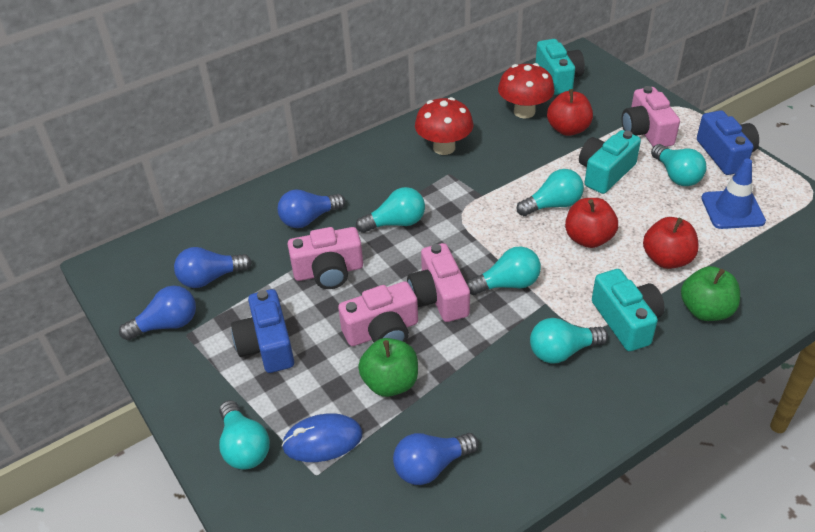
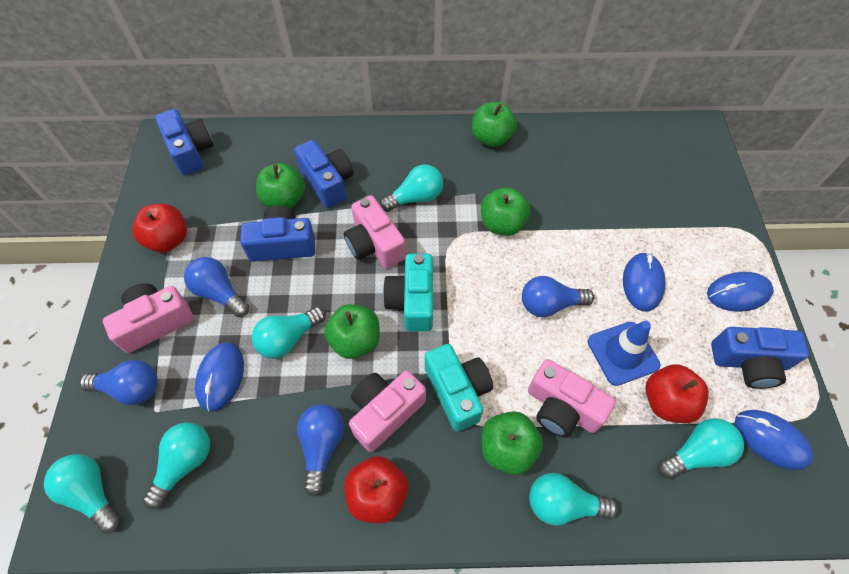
blue camera: [231,289,294,373] [697,110,759,175] = 2 -> [155,109,214,175] [240,206,315,262] [294,140,353,208] [711,327,809,389] = 4
blue mouse: [282,413,362,462] = 1 -> [195,342,244,412] [623,252,666,312] [707,272,774,312] [735,410,813,470] = 4
green apple: [358,338,418,397] [681,266,740,321] = 2 -> [256,163,305,209] [324,304,380,359] [472,102,517,147] [481,187,530,236] [482,411,543,475] = 5
red mushroom: [415,97,473,155] [498,63,555,118] = 2 -> none = 0
turquoise camera: [535,39,585,95] [579,130,641,194] [592,269,665,351] = 3 -> [383,254,433,332] [425,344,493,431] = 2

